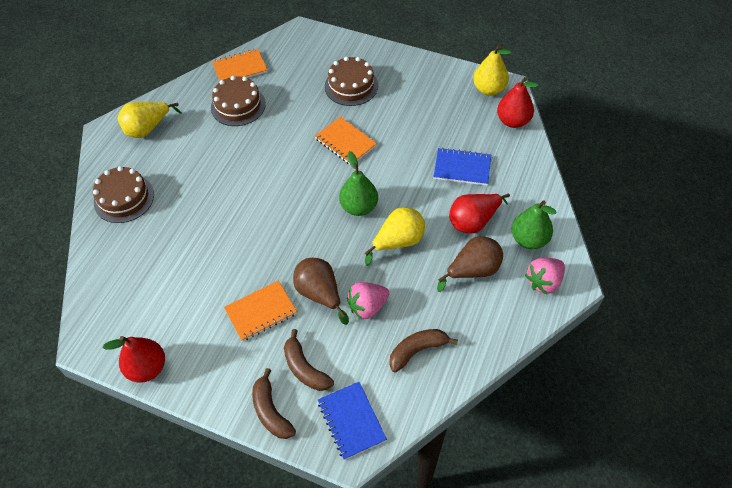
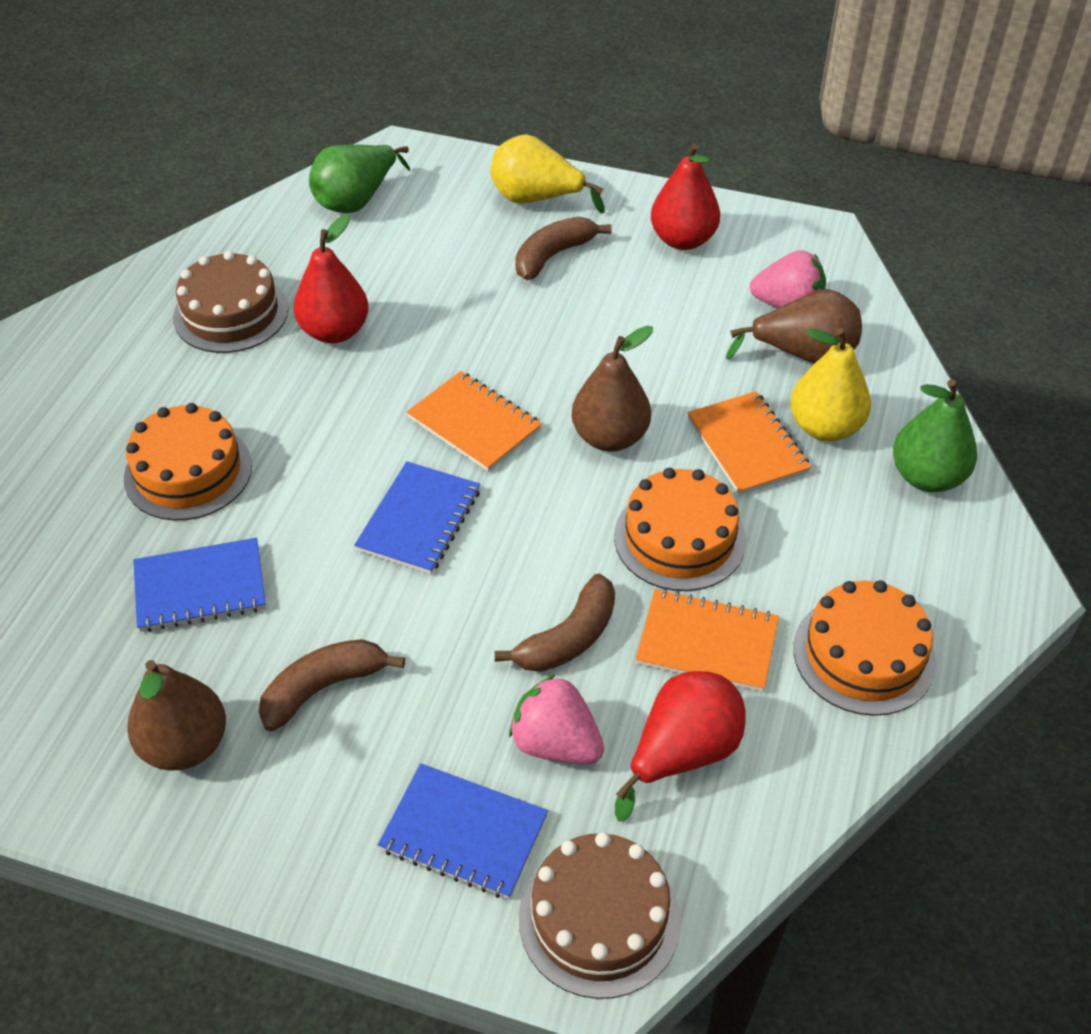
blue notebook: [318,382,387,460] [434,148,491,185] = 2 -> [133,538,266,632] [354,461,480,574] [378,763,548,899] = 3
brown cake: [93,166,154,223] [211,76,266,126] [325,56,378,106] = 3 -> [173,251,288,353] [519,832,681,999] = 2
brown pear: [293,258,349,325] [437,236,503,292] = 2 -> [127,660,226,771] [572,326,653,452] [726,289,862,364] = 3
orange cake: none = 0 -> [124,403,252,521] [614,468,746,591] [793,580,936,716] = 3
yellow pear: [118,102,182,138] [364,208,425,266] [473,45,511,96] = 3 -> [491,134,605,214] [790,328,871,441] = 2

